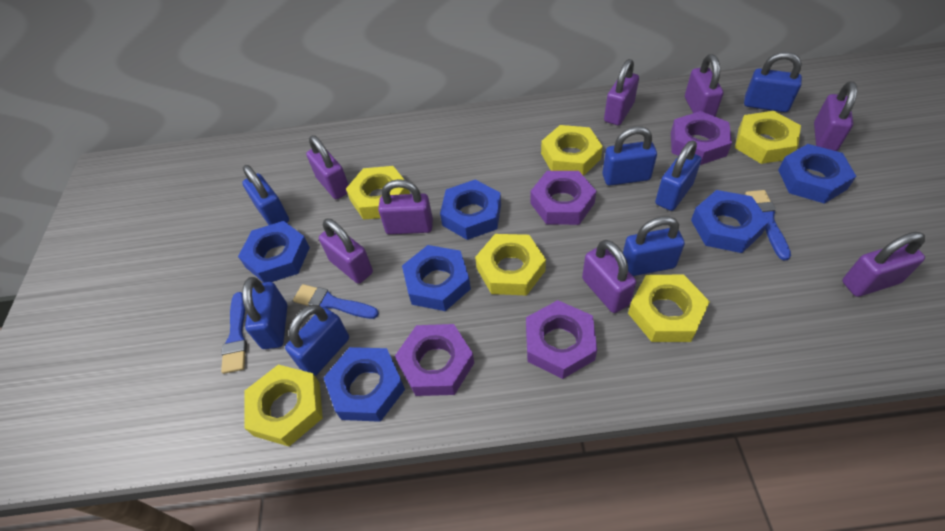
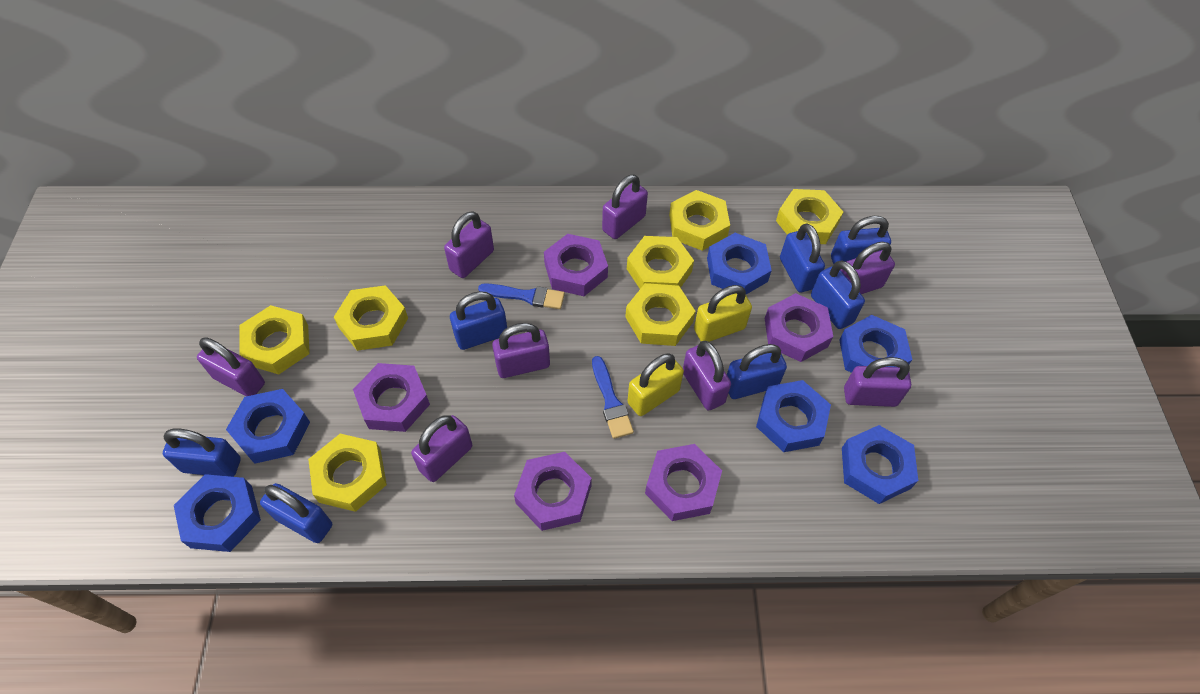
blue brush: [221,292,247,374] [293,284,379,319] [745,190,791,260] = 3 -> [478,283,565,309] [592,356,634,439] = 2
purple nut: [395,324,474,396] [526,300,597,379] [530,171,596,225] [671,111,732,165] = 4 -> [353,363,430,432] [514,452,592,531] [544,234,608,296] [645,444,722,521] [765,293,833,362] = 5
yellow nut: [244,365,323,446] [346,166,410,220] [475,234,546,296] [541,125,603,176] [628,274,710,342] [735,111,801,164] = 6 -> [239,305,310,374] [308,434,387,512] [334,285,408,351] [625,283,696,346] [627,236,694,289] [669,190,730,251] [776,189,843,244] = 7
yellow padlock: none = 0 -> [627,353,684,416] [694,285,752,342] = 2

